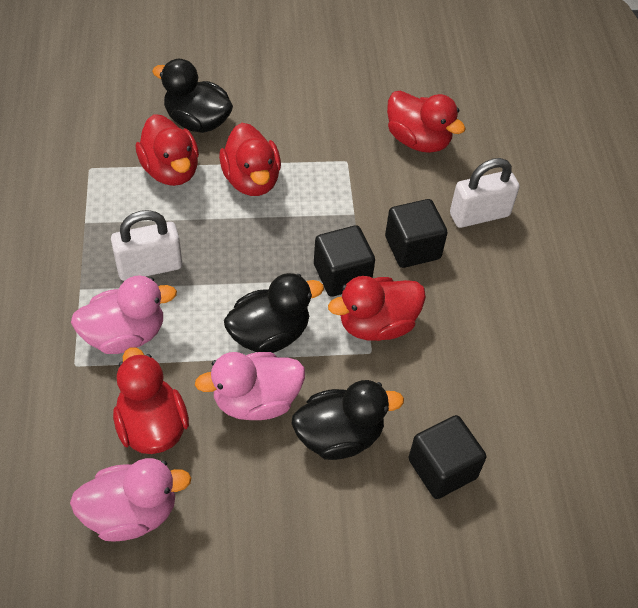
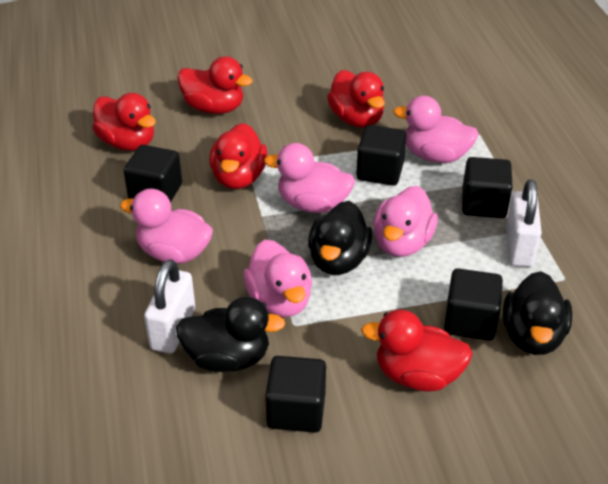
black cube: [314,225,375,297] [385,199,448,268] [409,415,486,499] = 3 -> [124,145,182,203] [265,356,326,433] [356,125,407,186] [444,268,503,341] [462,157,513,218] = 5
pink duck: [70,458,192,542] [71,275,177,354] [195,352,305,420] = 3 -> [120,189,213,264] [243,240,312,317] [264,143,355,213] [373,186,438,257] [393,96,479,163] = 5

